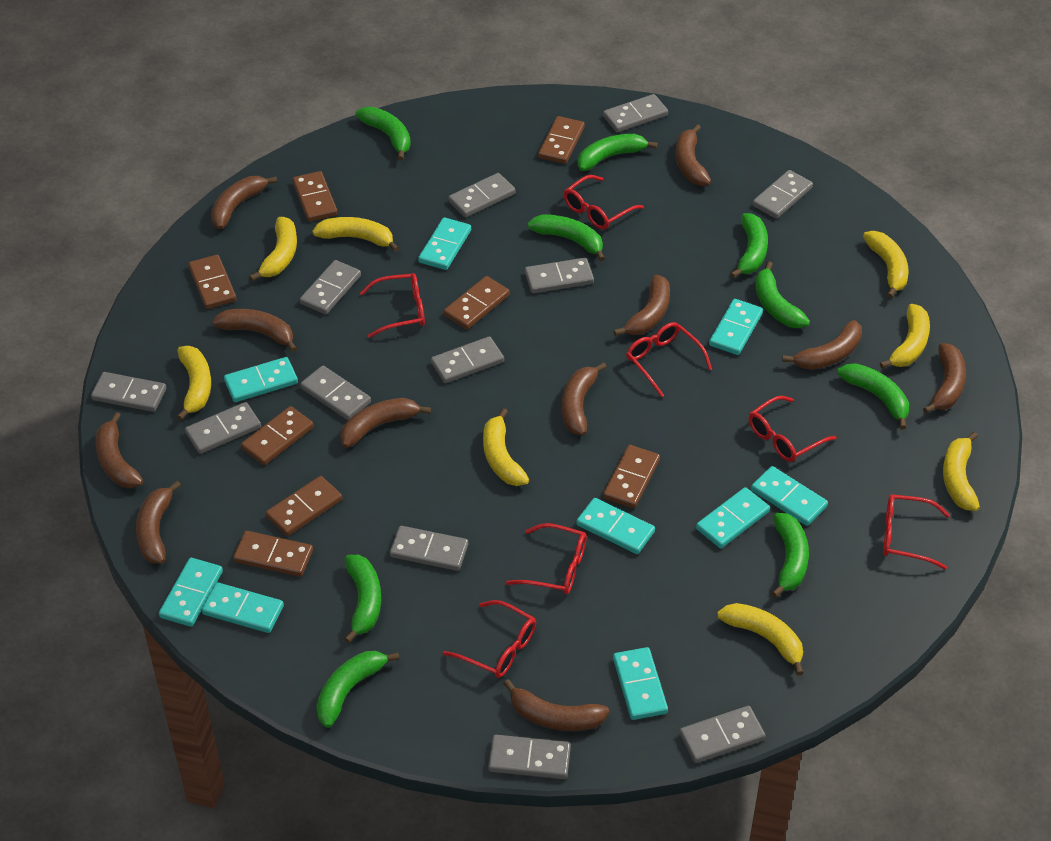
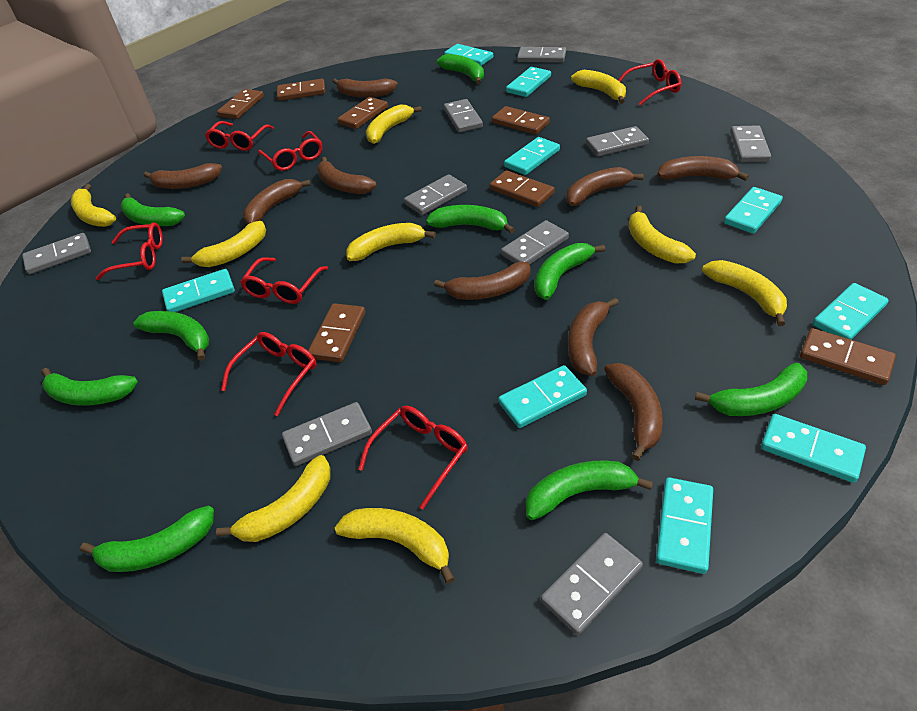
brown banana: [95,412,143,488] [136,481,181,564] [211,176,277,229] [212,309,297,352] [340,398,431,448] [503,679,609,731] [562,362,607,436] [614,275,670,336] [676,124,711,186] [782,320,862,370] [923,343,966,414] = 11 -> [144,163,222,189] [243,179,311,224] [317,157,376,194] [333,78,398,97] [434,262,530,300] [566,167,644,206] [568,298,619,376] [604,363,663,461] [657,156,749,181] = 9
brown domino: [188,255,237,309] [233,531,313,577] [241,406,314,465] [266,476,342,536] [292,171,338,222] [444,276,510,329] [538,116,585,164] [603,445,660,508] = 8 -> [217,89,264,119] [277,79,325,101] [308,303,365,362] [337,97,388,129] [490,170,555,207] [492,106,550,135] [800,328,896,385] = 7
grey domino: [91,372,166,412] [185,402,261,454] [300,260,361,314] [300,366,371,420] [390,526,468,571] [431,336,504,383] [448,173,515,217] [488,735,571,779] [525,258,594,293] [603,94,668,132] [679,706,765,763] [753,170,813,219] = 12 -> [22,233,91,274] [282,402,372,466] [404,174,467,215] [444,99,483,132] [501,220,569,264] [517,47,566,63] [541,533,643,635] [586,126,649,157] [730,125,771,162] = 9
yellow banana: [177,346,211,420] [249,217,297,281] [312,217,399,252] [483,408,529,486] [717,603,804,676] [863,231,909,298] [880,304,930,369] [943,432,980,511] = 8 -> [71,184,116,227] [181,221,266,267] [216,455,330,542] [335,508,455,584] [346,223,436,261] [366,104,422,144] [571,70,626,104] [629,206,696,264] [702,260,787,326] = 9

